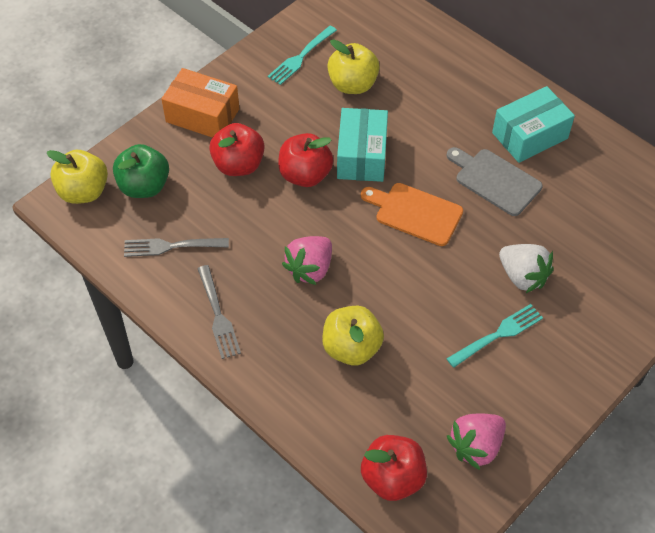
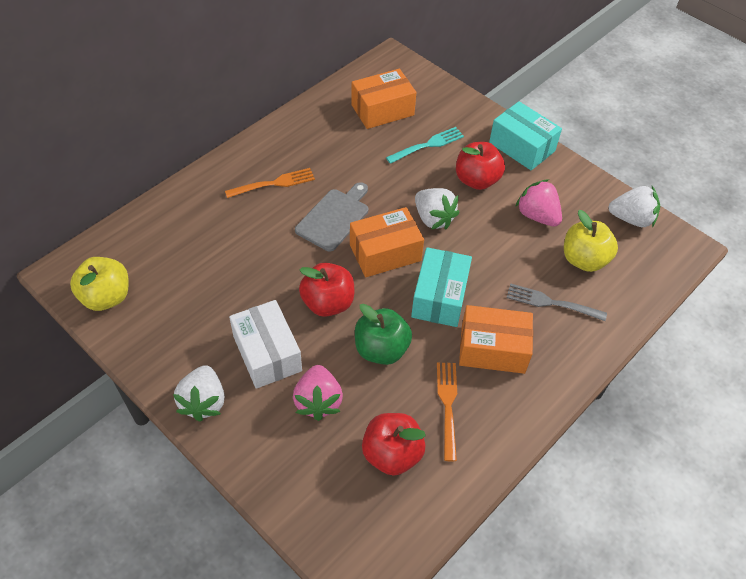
grey fork: [124,238,229,257] [197,265,241,359] = 2 -> [506,283,607,321] = 1
orange box: [162,68,240,138] = 1 -> [350,207,424,277] [351,69,416,129] [459,305,533,374] = 3
orange cutting board: [361,183,463,246] = 1 -> none = 0
orange fork: none = 0 -> [225,168,315,198] [437,362,457,461] = 2
turquoise fork: [268,26,337,85] [447,304,543,368] = 2 -> [386,127,464,164] = 1
white box: none = 0 -> [229,300,302,389] = 1
white strawberry: [499,244,554,293] = 1 -> [173,365,225,422] [415,188,460,230] [608,186,660,227] = 3
yellow apple: [47,150,108,204] [322,306,384,366] [327,39,380,94] = 3 -> [70,257,128,311] [564,210,618,272] = 2

